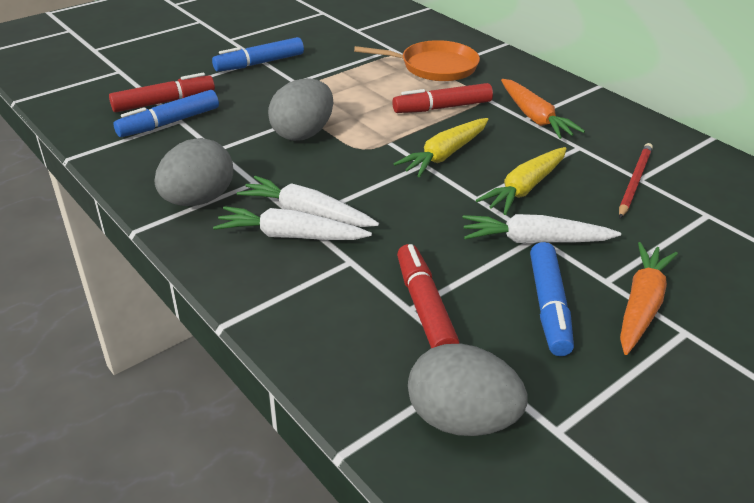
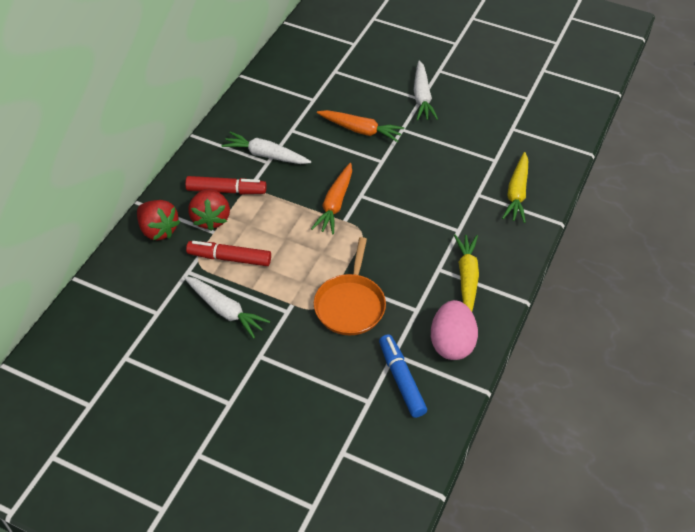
blue marker: [113,90,219,137] [212,37,304,72] [530,242,574,356] = 3 -> [379,335,427,418] = 1
grey egg: [155,138,233,206] [268,78,333,141] [408,344,528,436] = 3 -> none = 0
pink egg: none = 0 -> [431,300,478,360] = 1
red marker: [109,73,215,112] [392,83,493,113] [397,244,460,348] = 3 -> [185,176,266,194] [186,241,271,266] = 2
red pencil: [619,143,653,218] = 1 -> none = 0
red strawberry: none = 0 -> [137,200,180,240] [188,189,230,231] = 2

